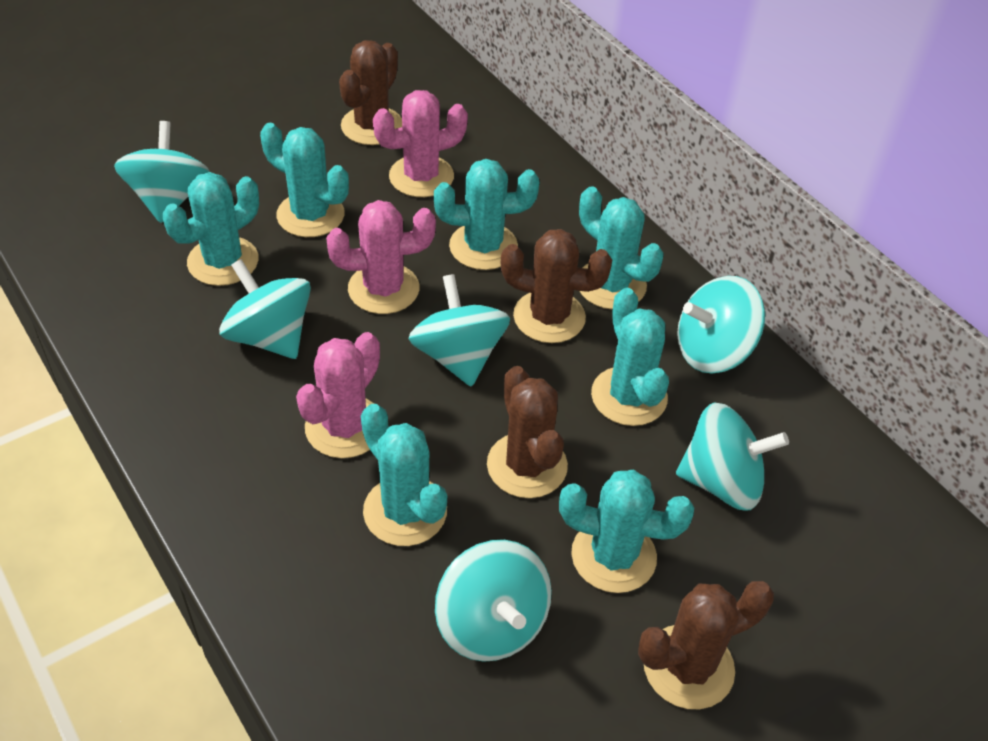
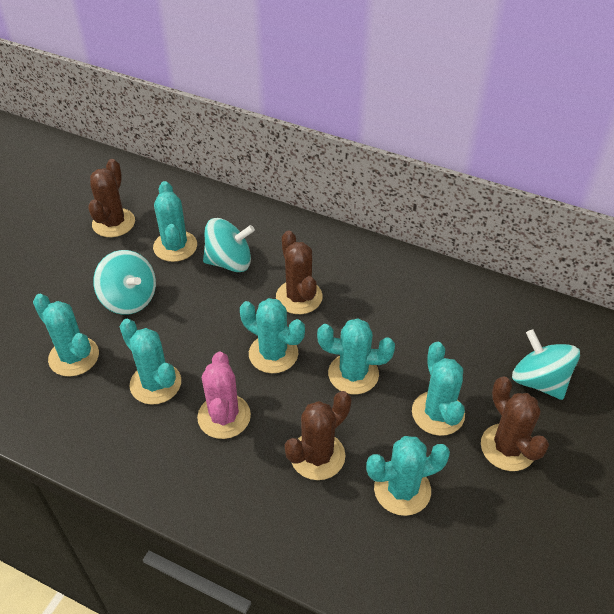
pink cactus: [296,332,380,458] [326,200,436,314] [373,90,468,197] = 3 -> [197,351,251,439] = 1
turquoise spinning top: [114,121,210,223] [219,259,311,359] [409,274,510,387] [435,540,552,662] [676,402,789,511] [677,276,765,373] = 6 -> [93,250,156,315] [203,218,255,272] [512,329,580,400] = 3

